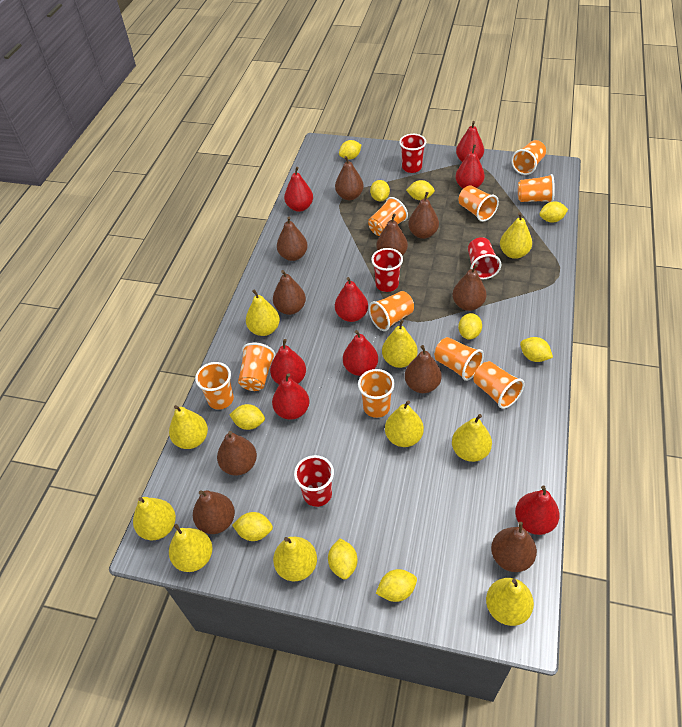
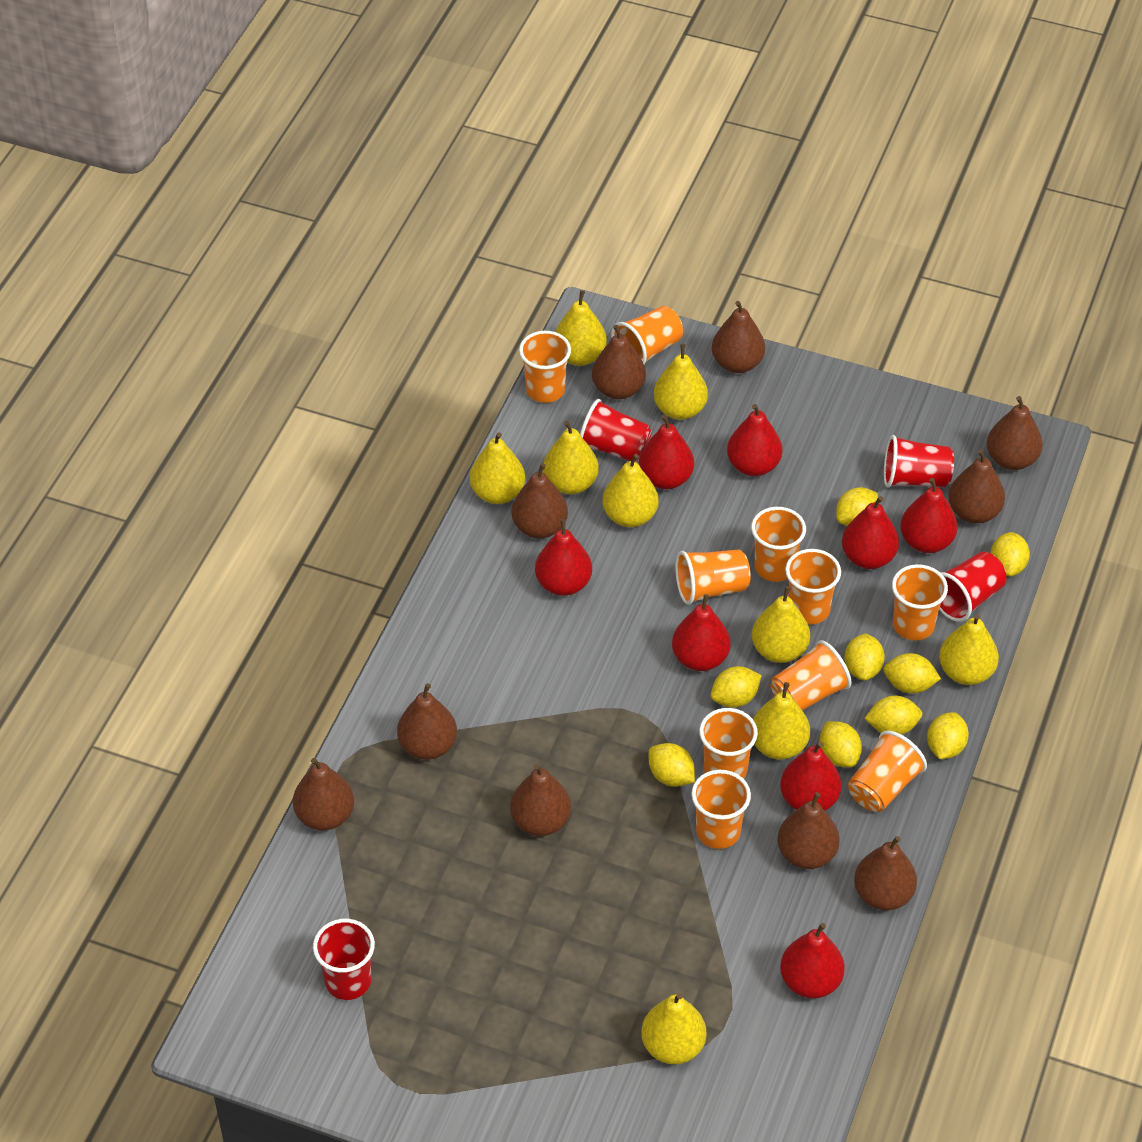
yellow lemon: [229,404,265,430] [232,512,273,541] [328,538,358,579] [339,140,361,160] [370,180,390,201] [376,569,417,602] [406,180,435,200] [458,313,482,340] [520,337,553,362] [539,201,568,223] = 10 -> [649,743,695,787] [711,666,762,708] [819,721,862,767] [836,487,878,526] [844,633,885,681] [864,696,922,735] [883,653,941,693] [927,712,969,759] [991,532,1030,577] = 9
yellow pear: [133,497,176,540] [169,405,208,449] [169,524,213,572] [246,290,280,336] [273,537,317,581] [382,319,418,368] [385,400,424,447] [452,414,492,462] [486,578,534,626] [500,212,532,259] = 10 -> [470,433,525,504] [543,421,599,494] [555,290,607,366] [602,454,659,527] [641,993,706,1064] [654,344,708,420] [752,586,810,663] [753,682,810,760] [939,614,999,685] = 9

